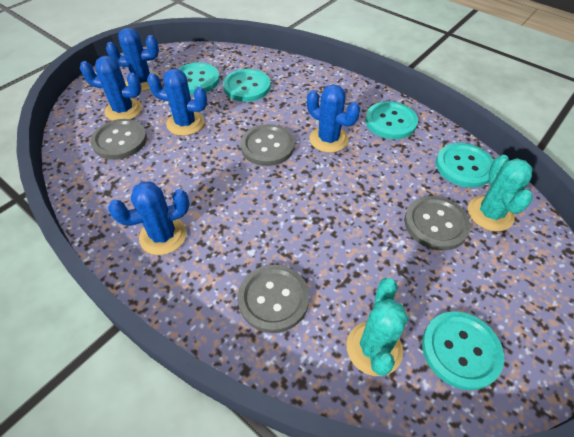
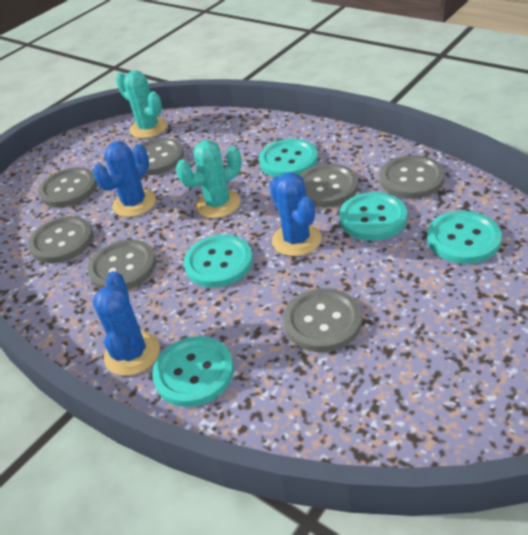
blue cactus: [80,56,142,121] [106,28,160,91] [108,182,190,255] [147,69,207,136] [307,84,360,153] = 5 -> [93,141,156,217] [93,271,160,376] [270,172,322,256] = 3
grey button: [90,119,147,160] [238,265,309,333] [240,124,295,166] [404,196,470,251] = 4 -> [28,216,93,263] [38,167,97,208] [87,240,156,290] [131,138,184,175] [284,288,362,352] [300,164,358,207] [380,155,445,199] = 7

